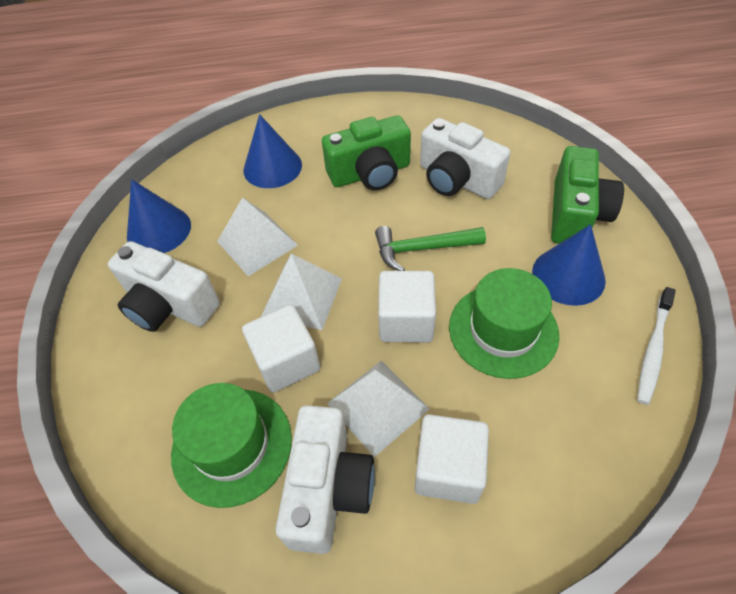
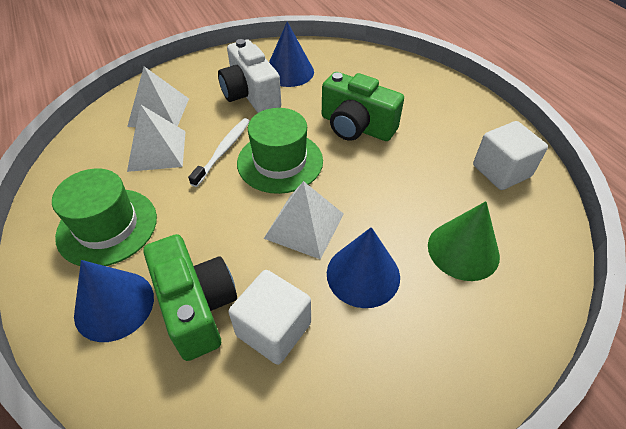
green cone: none = 0 -> [428,201,500,281] = 1
green hammer: [375,226,486,271] = 1 -> none = 0
white camera: [108,241,220,332] [275,405,375,554] [420,118,510,199] = 3 -> [218,39,281,113] = 1
white cube: [242,305,320,393] [378,271,436,342] [415,414,489,504] = 3 -> [228,270,311,365] [473,121,548,190] = 2

